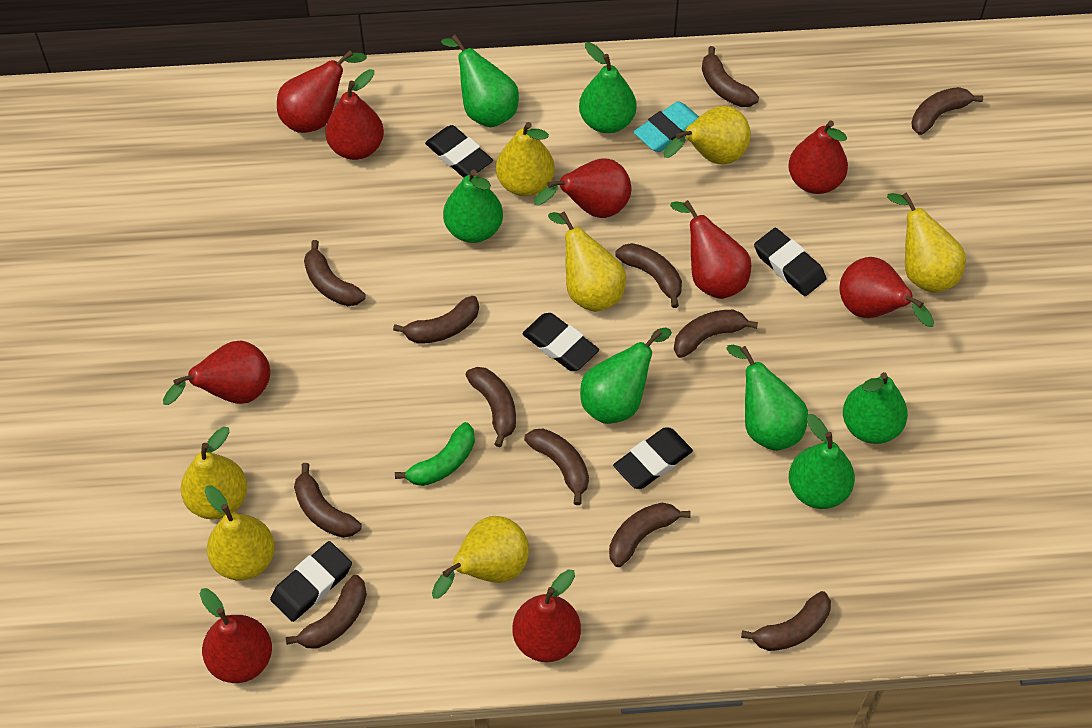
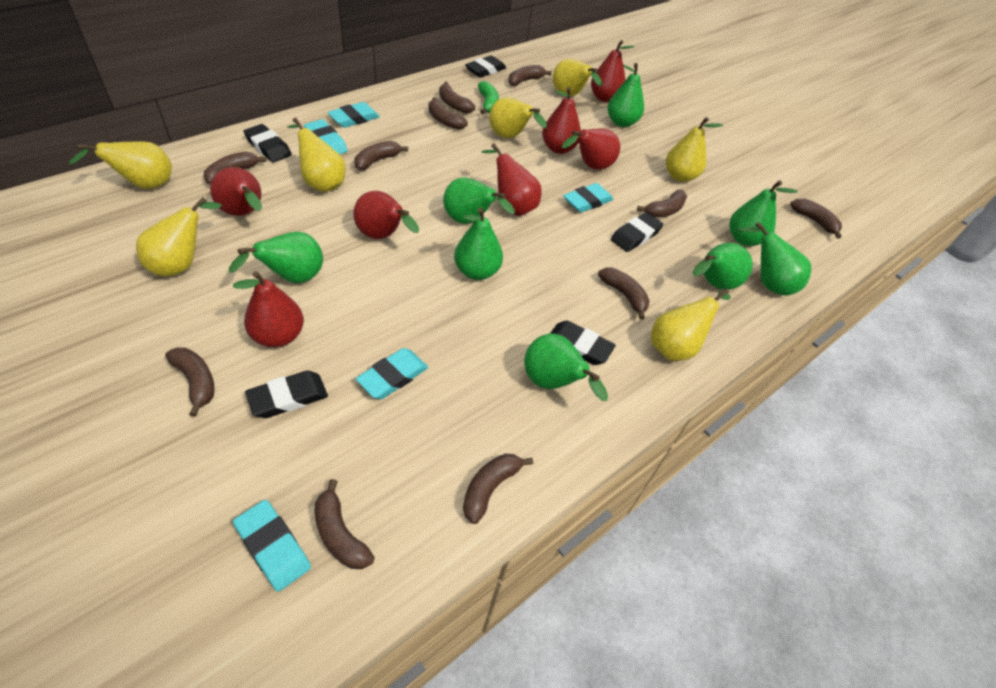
brown banana: [286,575,367,649] [294,463,362,538] [304,240,366,306] [393,296,479,344] [465,367,516,447] [524,429,589,505] [609,503,691,567] [616,243,682,308] [674,310,758,358] [702,46,759,107] [741,591,831,651] [911,87,983,135] = 12 -> [165,347,215,417] [204,151,267,184] [315,479,374,569] [354,141,408,170] [428,97,468,130] [439,82,475,113] [463,454,533,524] [508,65,552,86] [598,268,650,320] [637,190,687,218] [790,198,842,239] = 11
green pear: [441,35,519,127] [443,170,503,243] [579,42,637,133] [580,328,672,424] [726,345,808,451] [789,414,855,509] [843,372,908,444] = 7 -> [229,232,323,283] [443,178,515,224] [454,208,503,280] [524,333,608,401] [607,63,644,127] [693,243,753,290] [729,180,798,246] [738,222,811,296] = 8
red pear: [163,341,270,405] [200,588,272,683] [277,50,367,133] [325,69,384,160] [513,569,581,662] [534,158,631,218] [670,200,751,299] [788,120,848,194] [839,257,934,327] = 9 -> [210,167,262,216] [233,271,304,348] [353,191,419,239] [481,143,542,216] [542,87,581,154] [562,129,620,170] [591,40,634,102] = 7
turquoise eraser: [633,101,699,152] = 1 -> [233,500,311,592] [304,119,348,154] [328,102,380,128] [356,348,428,399] [563,183,613,213] = 5

